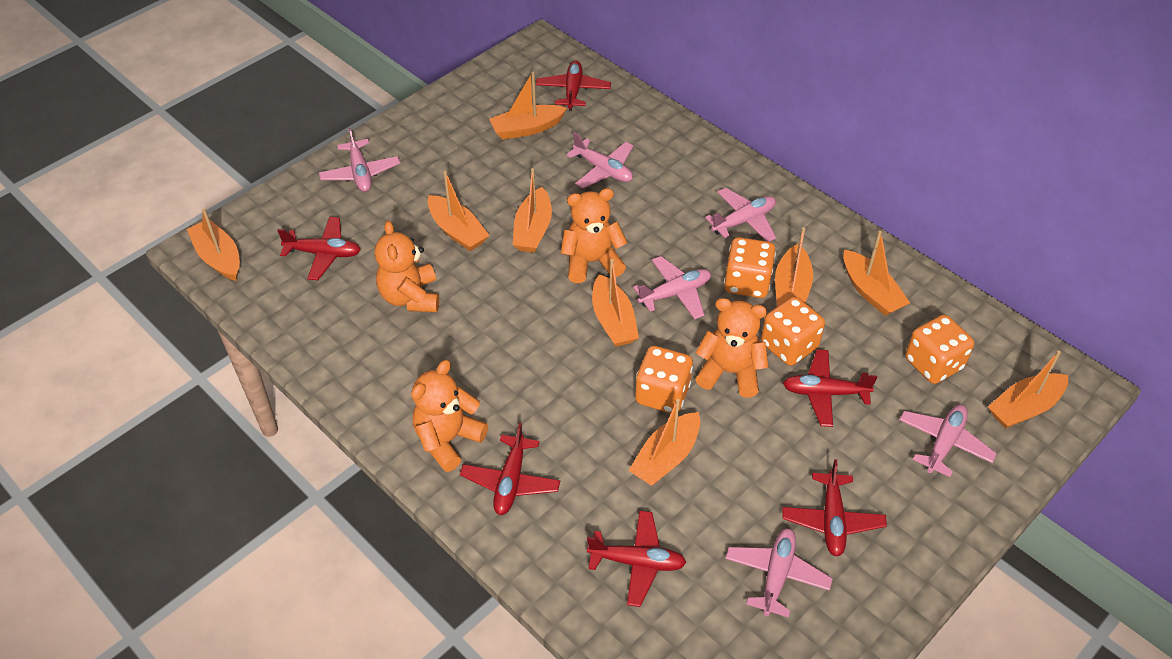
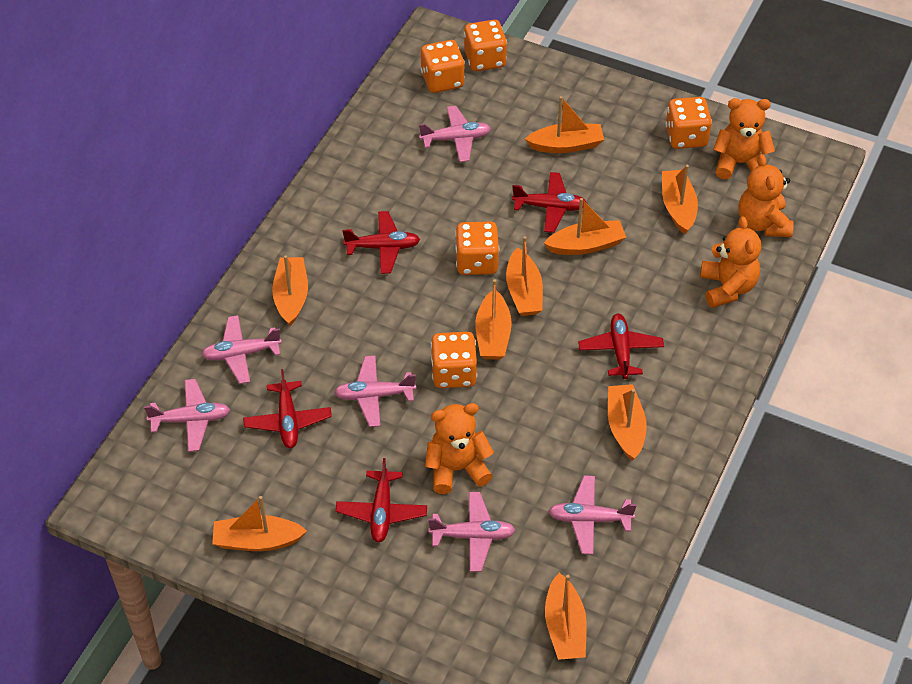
orange dice: [635,346,693,413] [724,237,776,298] [761,297,825,366] [905,315,974,384] = 4 -> [421,40,465,93] [431,332,477,388] [455,222,499,275] [464,20,507,71] [665,97,712,149] = 5
red plane: [277,217,361,280] [460,423,560,515] [536,61,611,111] [587,511,687,607] [782,459,887,557] [783,349,877,427] = 6 -> [243,369,332,448] [336,458,427,542] [343,211,420,274] [512,172,587,233] [578,314,664,379] = 5

